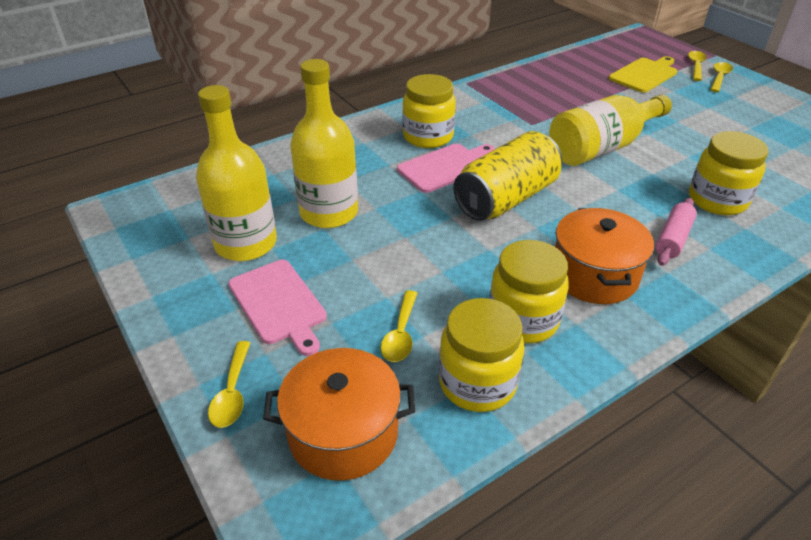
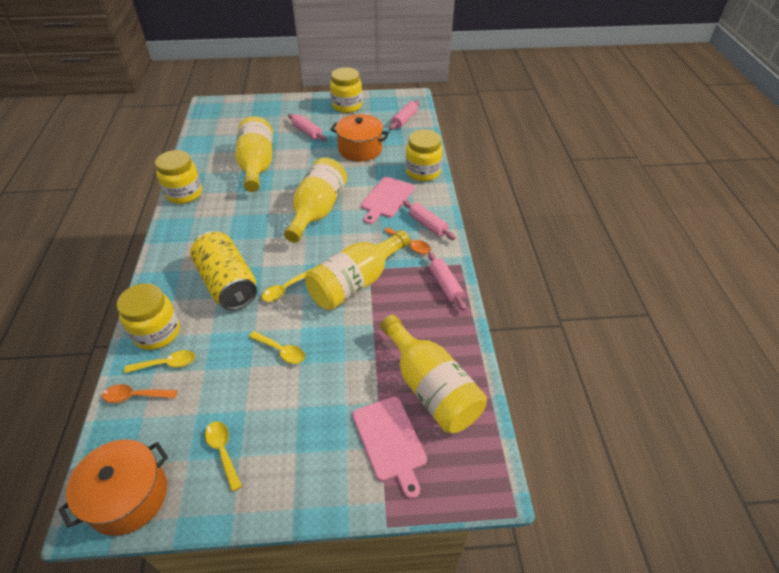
orange spoon: none = 0 -> [102,384,177,403] [384,227,431,254] = 2
pink rolling pin: [655,198,697,266] = 1 -> [288,114,327,141] [389,100,420,130] [403,200,456,240] [428,252,466,311] = 4
yellow bottle: [196,85,277,261] [290,59,358,228] [549,95,672,166] = 3 -> [235,116,273,192] [284,158,347,243] [305,230,410,310] [380,315,487,433] = 4
yellow cutting board: [609,56,677,93] = 1 -> none = 0

